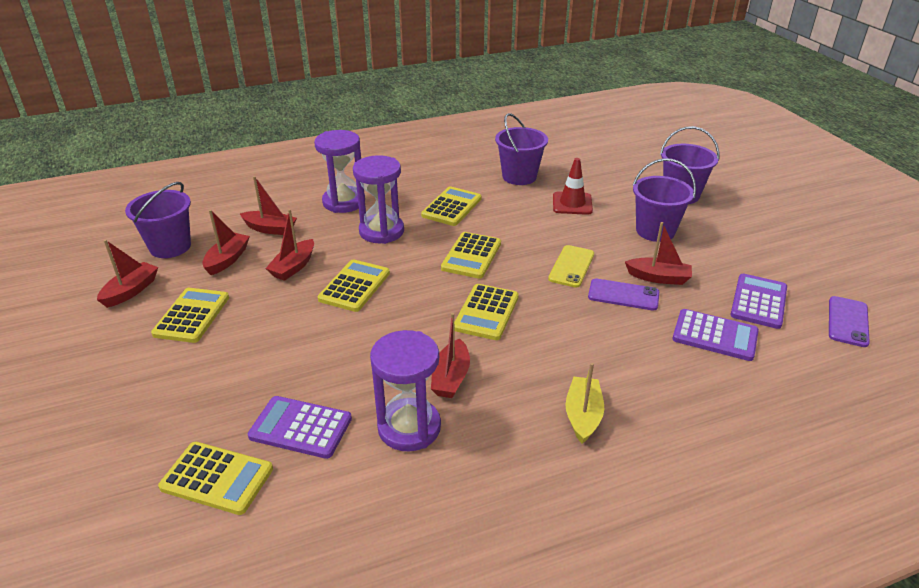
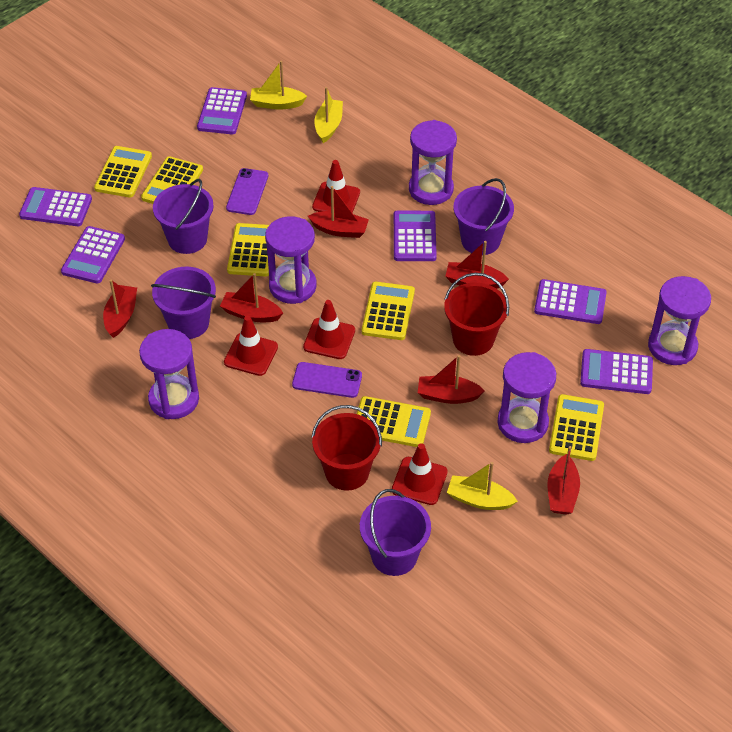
purple calculator: [248,396,352,459] [672,309,759,361] [730,274,787,329] = 3 -> [19,187,92,226] [61,226,125,284] [197,87,247,134] [394,211,437,261] [534,279,607,324] [580,349,653,394] = 6
purple hourglass: [314,130,365,213] [353,155,404,244] [370,330,441,451] = 3 -> [139,329,199,419] [265,216,317,304] [409,120,457,205] [497,352,556,443] [648,276,711,365] = 5
red bucket: none = 0 -> [311,405,382,491] [444,273,509,356] = 2
red traffic cone: [553,158,593,215] = 1 -> [224,316,278,376] [303,300,355,359] [312,160,360,213] [392,443,448,505] = 4
yellow boat: [565,363,604,444] = 1 -> [250,61,307,110] [314,87,343,143] [447,462,518,510] = 3
yellow phone: [548,245,594,288] = 1 -> none = 0

